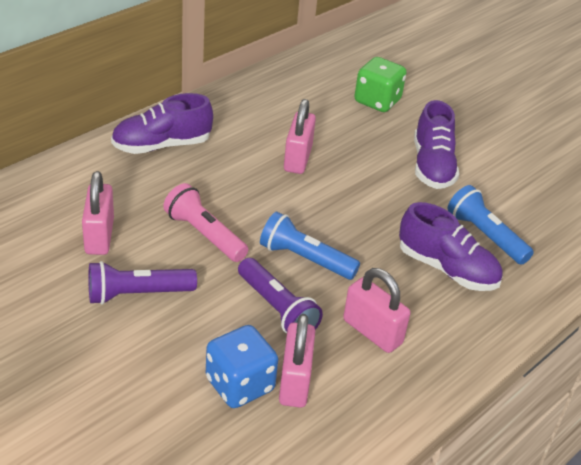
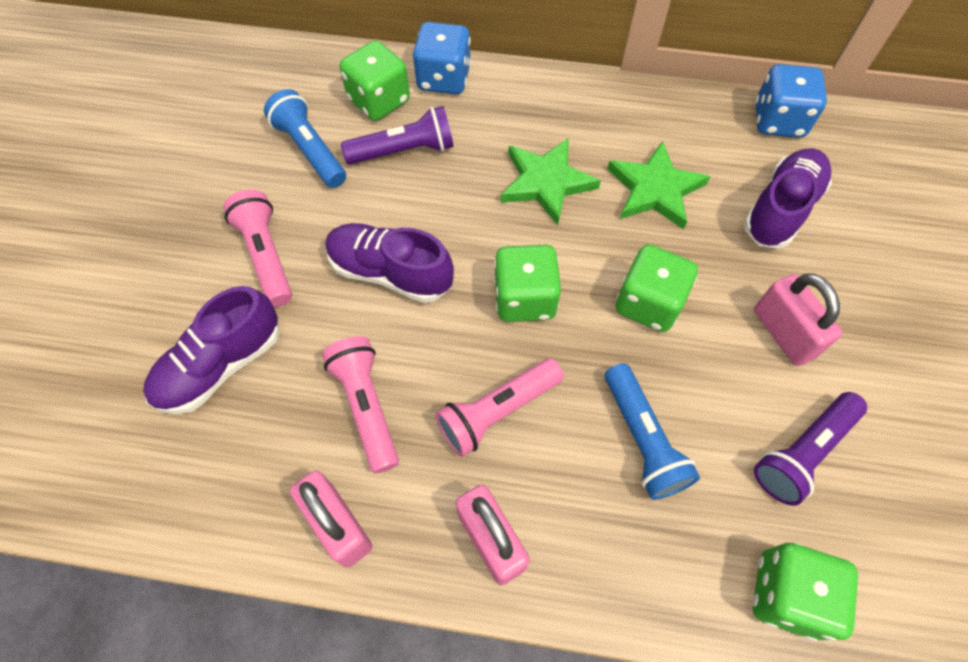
blue dice: [206,325,278,408] = 1 -> [413,22,471,94] [755,64,827,138] = 2
green dice: [354,57,407,112] = 1 -> [340,40,410,121] [494,245,561,322] [616,244,698,332] [753,543,858,641] = 4
green star: none = 0 -> [500,138,601,225] [607,141,711,229] = 2
pink flashlight: [163,183,248,262] = 1 -> [223,190,292,307] [322,336,399,474] [435,358,564,457] = 3
pink padlock: [82,171,114,255] [279,314,315,408] [284,99,316,174] [343,268,410,353] = 4 -> [290,470,373,568] [456,485,530,585] [754,273,842,366] = 3

